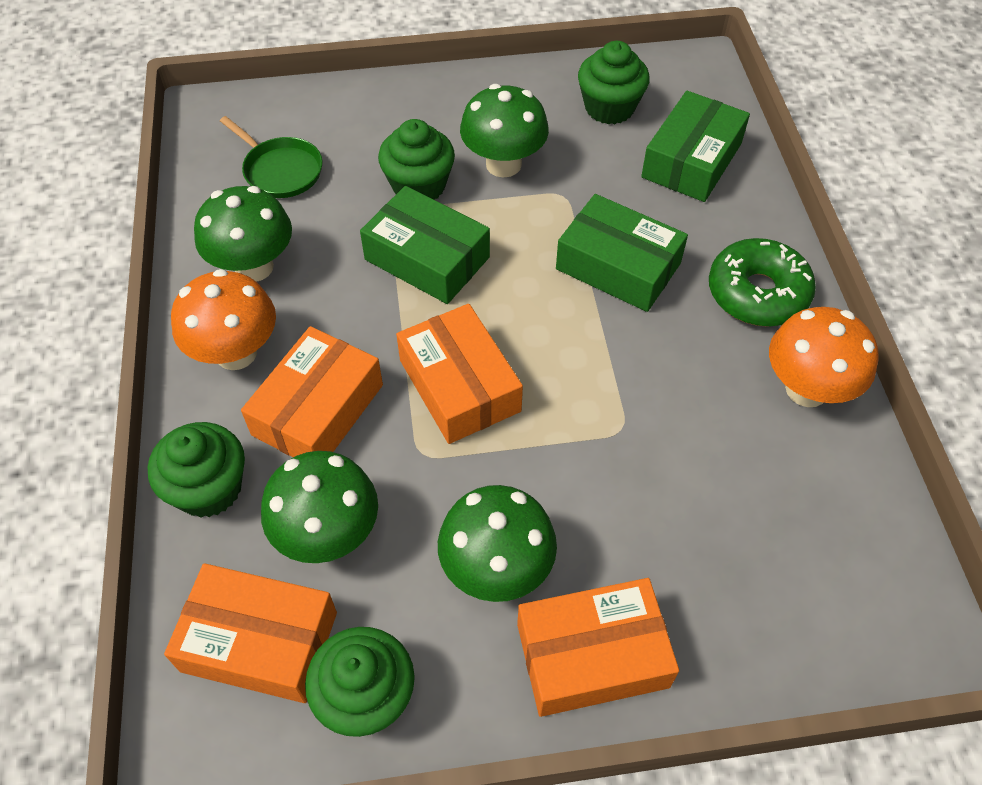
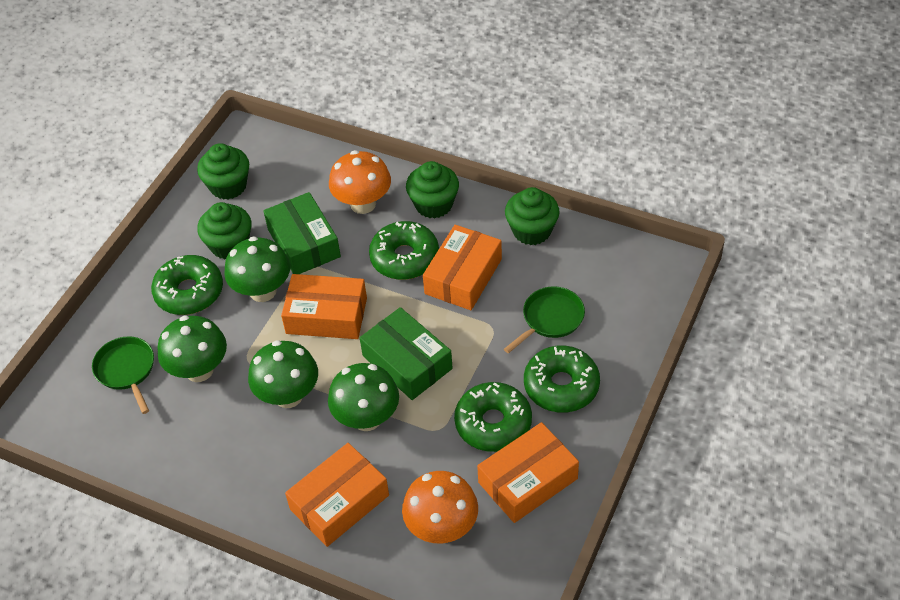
green box: [360,186,490,304] [556,194,688,312] [641,91,750,202] = 3 -> [263,192,341,274] [360,307,453,400] = 2
green donut: [709,238,816,327] = 1 -> [151,255,223,315] [369,221,439,280] [454,382,532,452] [524,345,600,413] = 4
green pan: [220,116,323,198] = 1 -> [92,336,154,414] [504,286,585,353] = 2

